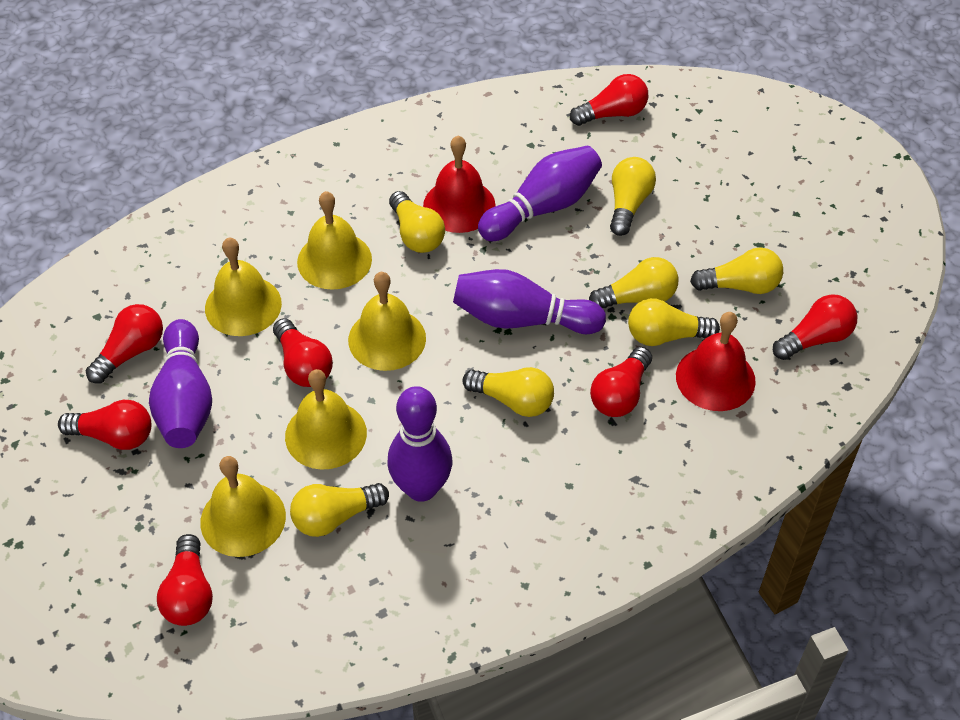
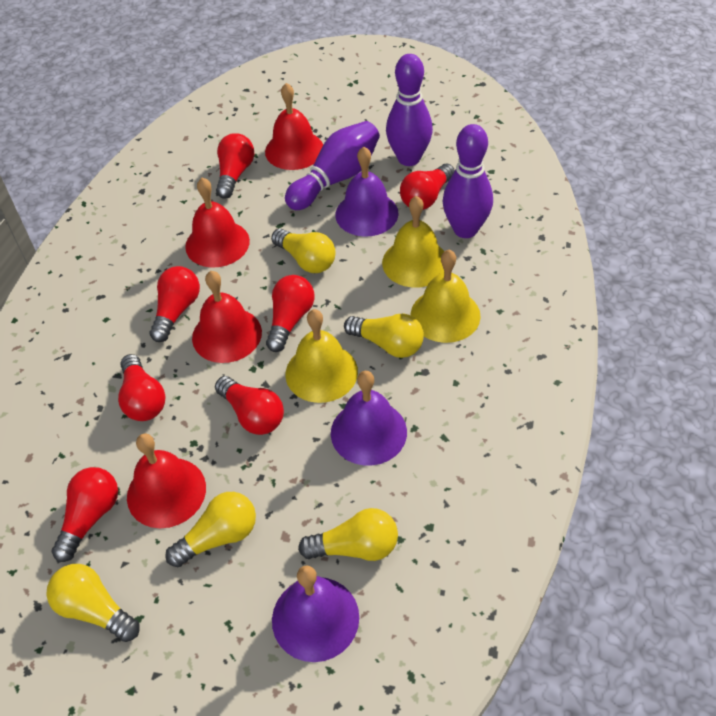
purple bell: none = 0 -> [272,565,359,662] [331,371,407,466] [335,147,398,237] = 3
purple bowling pin: [149,319,212,448] [387,386,452,502] [453,269,606,334] [478,146,602,241] = 4 -> [285,121,380,210] [386,54,433,166] [443,124,493,238] = 3
red bell: [423,135,496,233] [676,312,756,411] = 2 -> [127,433,206,528] [185,178,250,268] [192,271,262,363] [265,83,323,170] = 4
yellow bell: [200,456,286,557] [205,238,282,336] [285,369,367,470] [297,191,372,290] [348,272,426,371] = 5 -> [285,309,358,403] [382,196,444,288] [411,250,481,343] = 3
yellow light bulb: [290,483,389,537] [389,191,445,253] [463,367,554,417] [589,257,679,308] [610,157,656,236] [628,298,720,346] [690,247,783,294] = 7 -> [47,564,140,642] [165,492,256,567] [271,229,336,273] [298,508,398,561] [344,314,424,358] = 5

